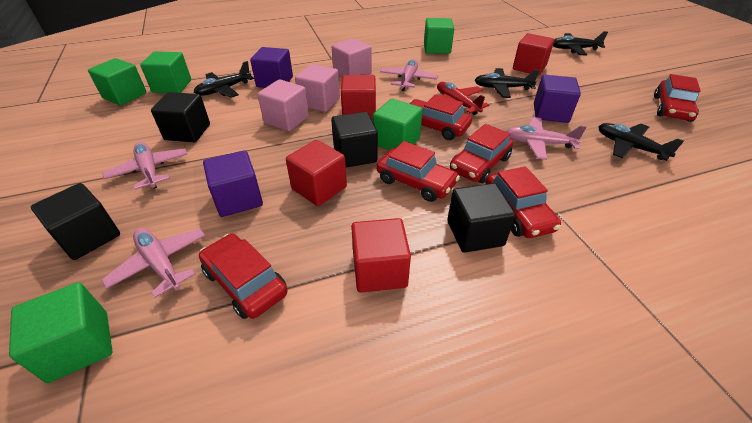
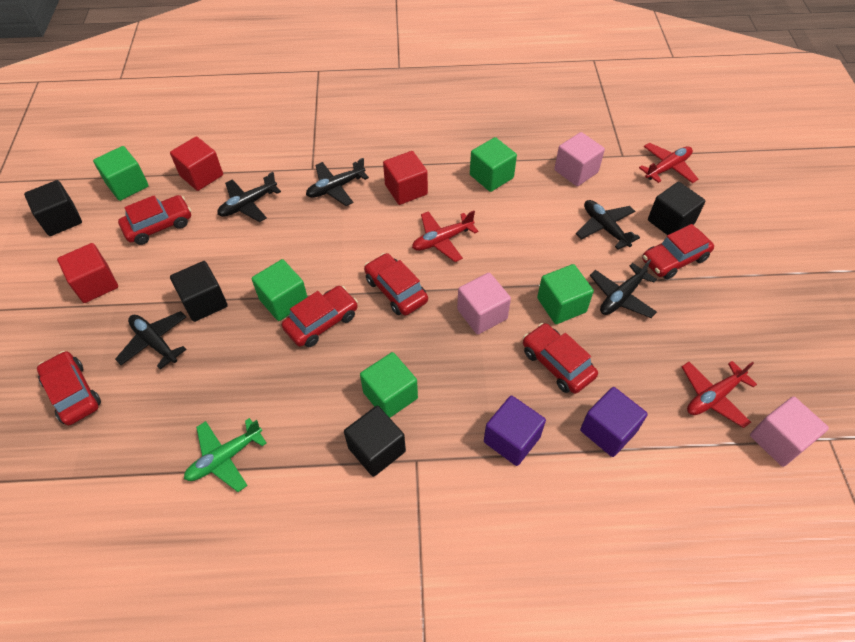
black plane: [194,61,254,98] [475,68,540,98] [553,31,608,55] [598,123,684,161] = 4 -> [115,311,187,369] [217,172,281,222] [306,158,369,206] [576,200,640,250] [590,259,657,318] = 5
green plane: none = 0 -> [184,418,267,492] = 1
pink plane: [101,228,205,298] [102,142,187,189] [380,59,438,91] [506,117,586,160] = 4 -> none = 0
purple cube: [203,150,263,217] [250,47,293,88] [534,75,581,123] = 3 -> [484,396,546,466] [580,387,648,457] = 2
red cube: [286,140,347,206] [341,75,376,120] [351,218,411,292] [513,33,554,75] = 4 -> [57,243,118,303] [170,136,223,191] [383,151,428,205] = 3
red plane: [437,82,489,115] = 1 -> [412,211,478,262] [639,143,698,183] [682,361,757,428] = 3

